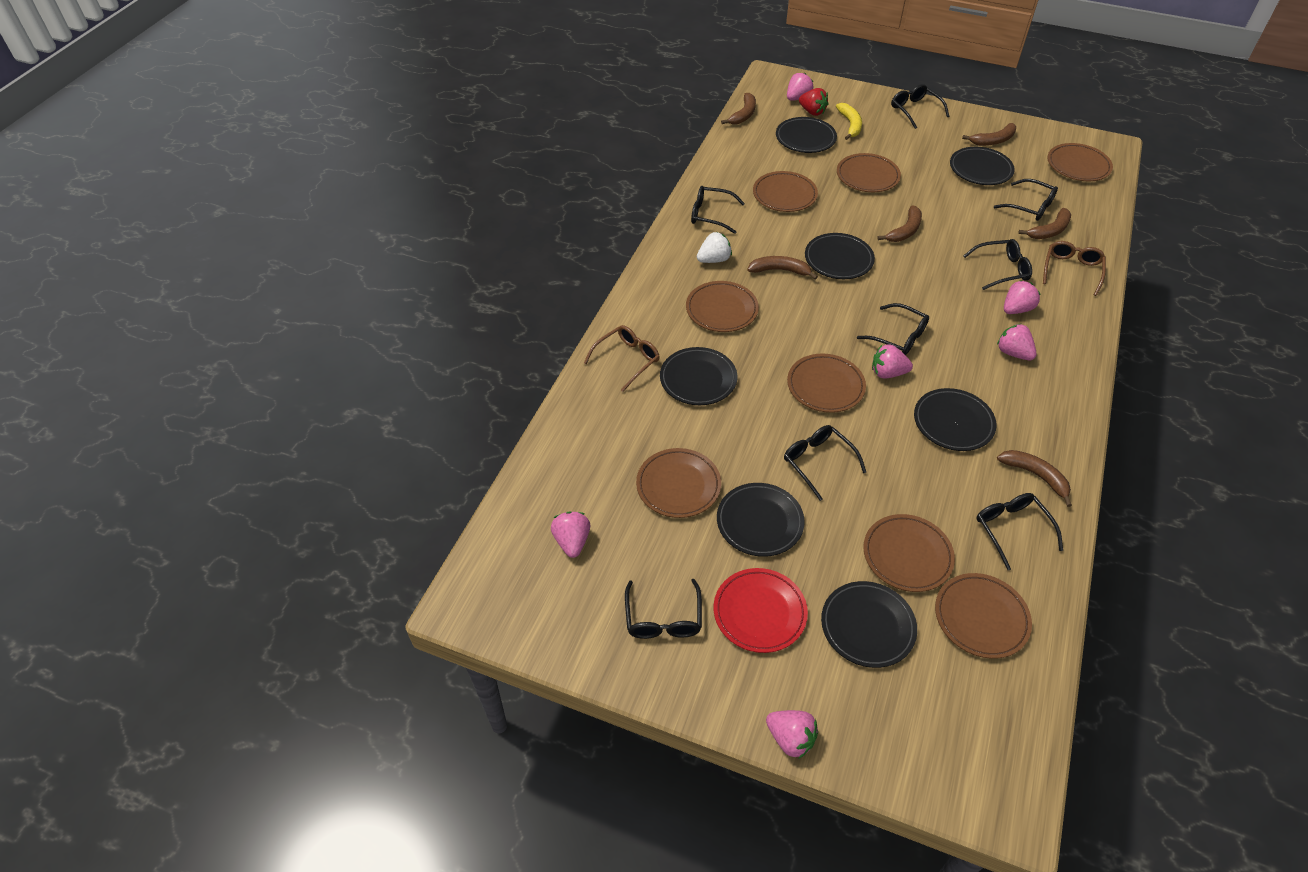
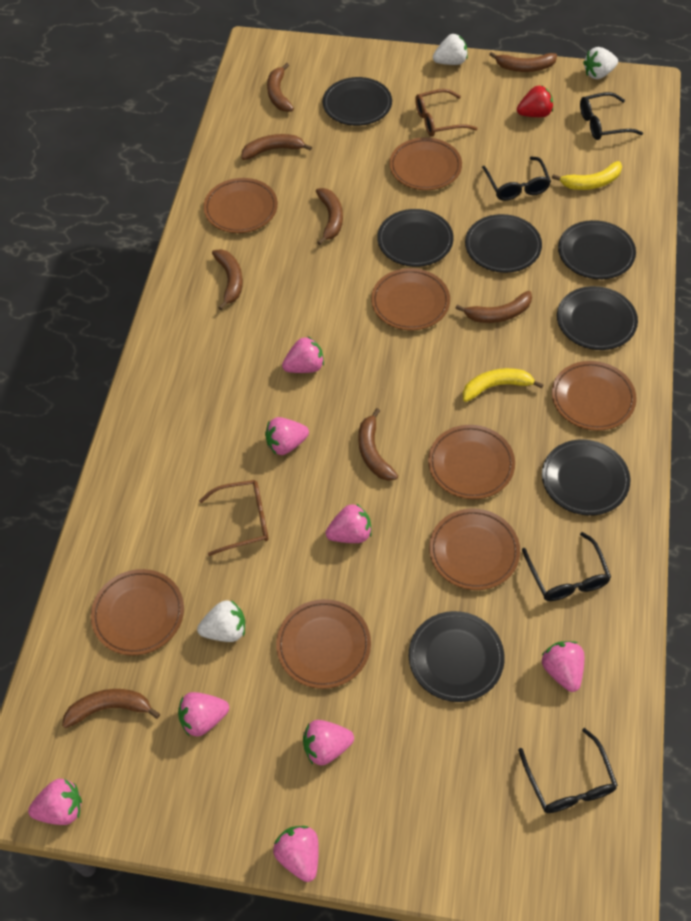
black glasses: [625,579,702,639] [691,186,745,234] [784,425,866,501] [857,303,929,355] [891,84,949,129] [963,239,1032,290] [976,493,1063,570] [994,179,1058,221] = 8 -> [482,156,551,201] [518,728,618,813] [522,532,611,601] [580,92,643,140] = 4
brown banana: [721,93,756,125] [747,256,818,280] [877,205,922,242] [962,123,1016,146] [997,450,1072,507] [1018,208,1071,239] = 6 -> [62,689,160,728] [212,249,243,310] [241,134,312,160] [267,63,294,112] [316,188,343,245] [358,408,398,481] [455,291,532,323] [489,52,557,72] = 8
pink strawberry: [551,511,590,558] [766,710,818,758] [787,72,813,101] [872,344,913,379] [997,324,1037,360] [1004,280,1041,314] = 6 -> [28,779,82,825] [178,692,229,737] [265,417,309,455] [273,826,319,882] [282,336,324,373] [303,720,354,766] [326,503,372,543] [541,641,584,692] = 8
red plate: [714,568,808,653] = 1 -> none = 0
white strawberry: [697,232,732,263] = 1 -> [197,600,245,642] [433,34,468,65] [583,47,618,79] = 3
yellow banana: [836,103,862,140] = 1 -> [463,368,544,402] [552,161,622,190] = 2

